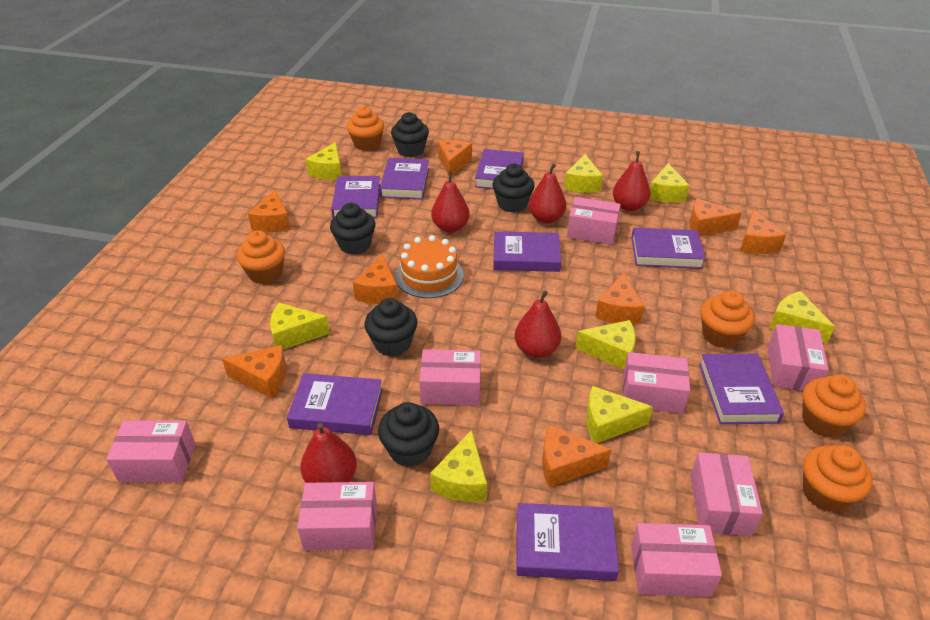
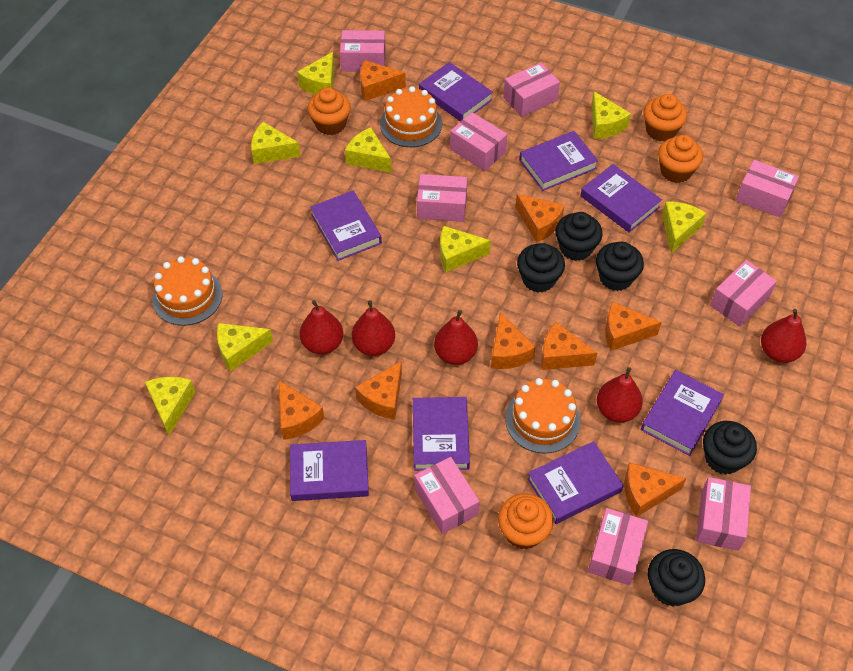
orange cake: [395,235,464,298] = 1 -> [152,256,222,326] [380,86,442,147] [505,378,580,454] = 3
orange cupcake: [237,230,285,284] [347,106,384,151] [701,290,755,348] [802,375,866,438] [803,445,873,513] = 5 -> [307,87,351,135] [498,493,554,549] [643,94,687,142] [658,135,703,183] = 4
pink box: [106,420,196,482] [297,482,377,550] [419,349,481,406] [567,197,621,245] [623,352,690,414] [631,523,722,597] [690,453,763,536] [767,324,829,391] = 8 -> [340,30,386,72] [414,457,480,534] [417,174,467,222] [450,112,507,171] [503,62,560,117] [588,508,648,586] [696,477,751,551] [710,260,777,327] [736,160,799,218] = 9

